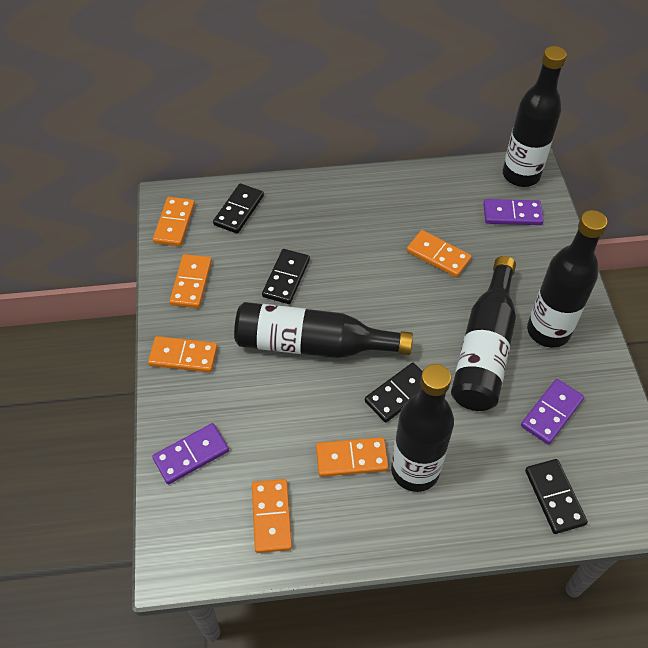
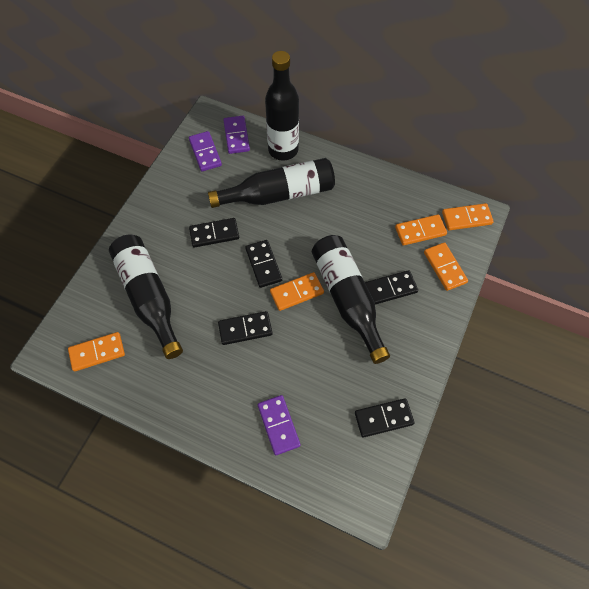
black bottle: [234,302,413,358] [391,364,454,492] [451,256,516,411] [503,46,567,187] [527,210,608,348] = 5 -> [109,235,183,359] [208,158,335,208] [265,51,299,161] [312,235,390,364] = 4
black domino: [213,183,264,234] [262,249,310,304] [365,363,422,423] [525,459,588,534] = 4 -> [189,218,239,248] [218,311,272,345] [245,240,282,288] [355,398,414,438] [365,270,418,305] = 5
orange domino: [148,336,218,373] [153,197,195,246] [169,254,212,308] [252,479,292,553] [316,437,389,477] [407,230,472,277] = 6 -> [68,332,125,372] [270,272,324,311] [395,214,447,246] [424,242,468,291] [442,203,494,230] = 5

